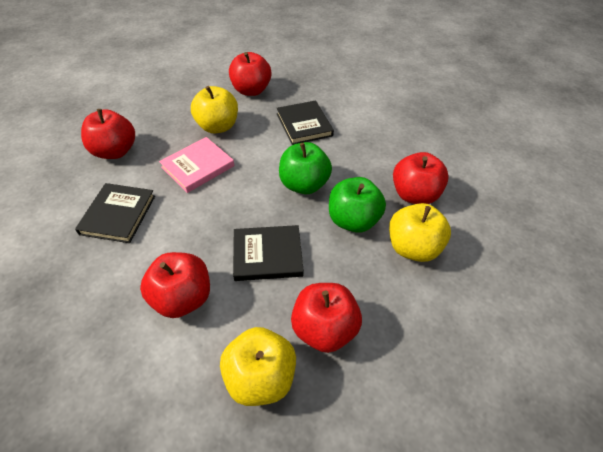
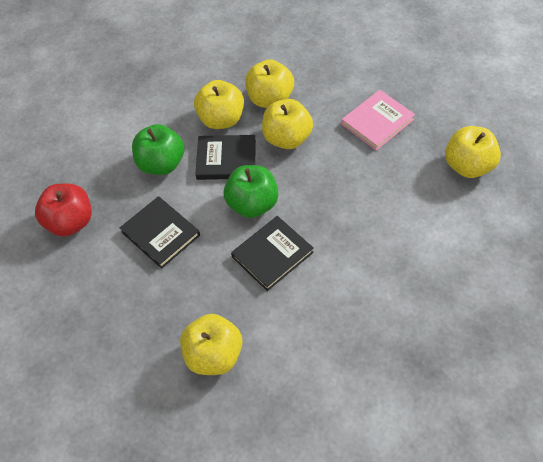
red apple: [81,109,135,159] [140,252,210,318] [229,52,271,96] [291,283,362,353] [393,152,449,204] = 5 -> [35,183,92,237] = 1
yellow apple: [191,86,238,134] [220,327,296,406] [389,203,451,262] = 3 -> [180,314,242,375] [194,80,244,129] [245,59,294,108] [262,99,313,149] [445,126,501,178] = 5

